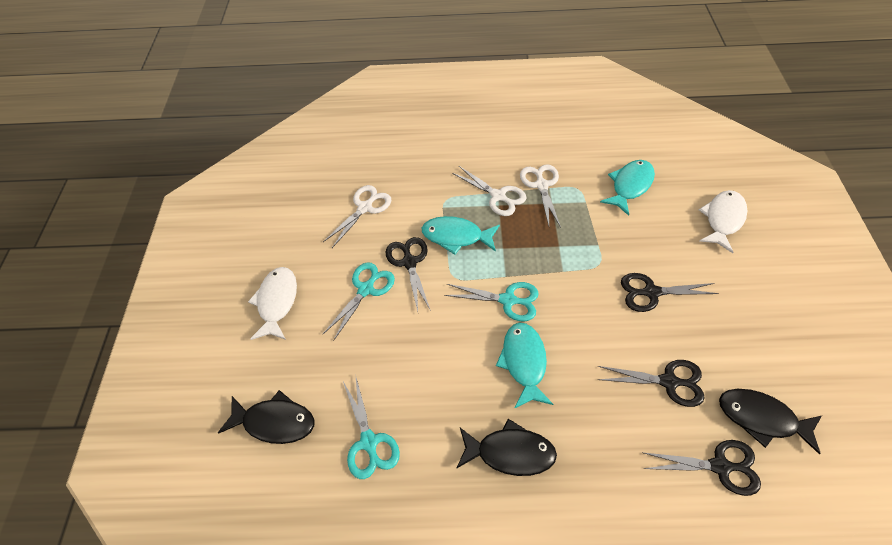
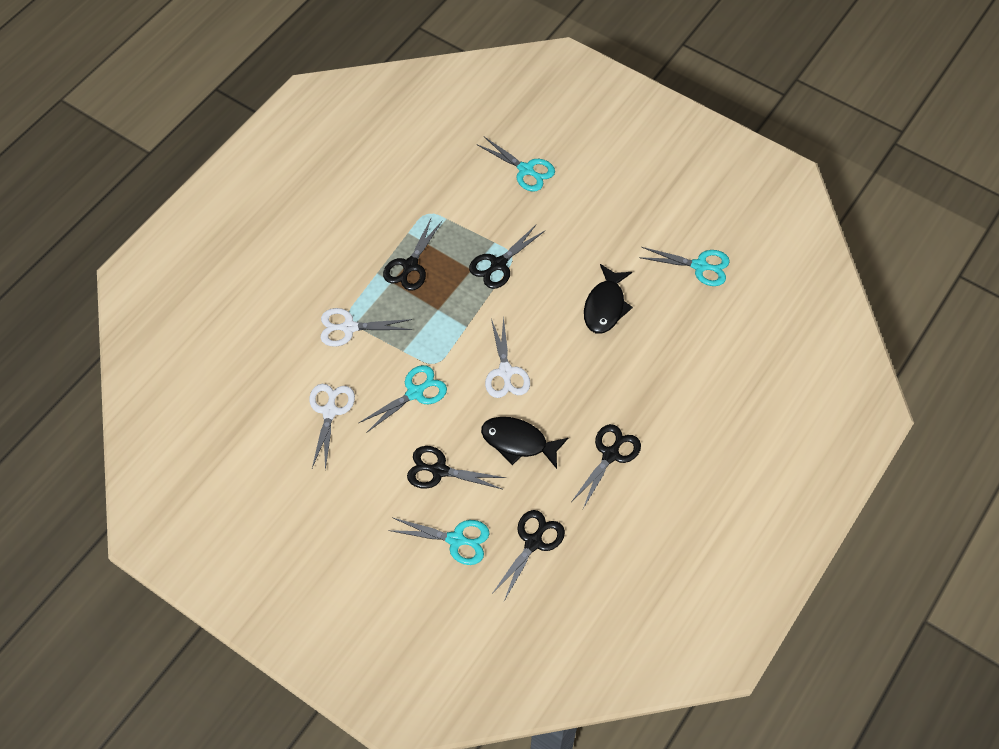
black fish: [218,390,314,444] [457,419,557,476] [719,389,822,454] = 3 -> [481,417,568,469] [584,264,633,334] = 2
black scissors: [385,237,431,311] [598,360,705,407] [621,273,719,312] [642,440,761,496] = 4 -> [383,219,442,291] [407,446,506,489] [469,225,545,289] [492,510,565,601] [571,424,641,508] = 5
turquoise fish: [422,216,500,255] [496,323,553,409] [600,160,655,216] = 3 -> none = 0
turquoise scissors: [323,262,395,341] [343,374,400,479] [444,282,539,322] = 3 -> [359,365,447,433] [388,518,490,565] [477,137,555,192] [639,247,730,286] = 4
white fish: [248,267,297,340] [699,190,747,253] = 2 -> none = 0

